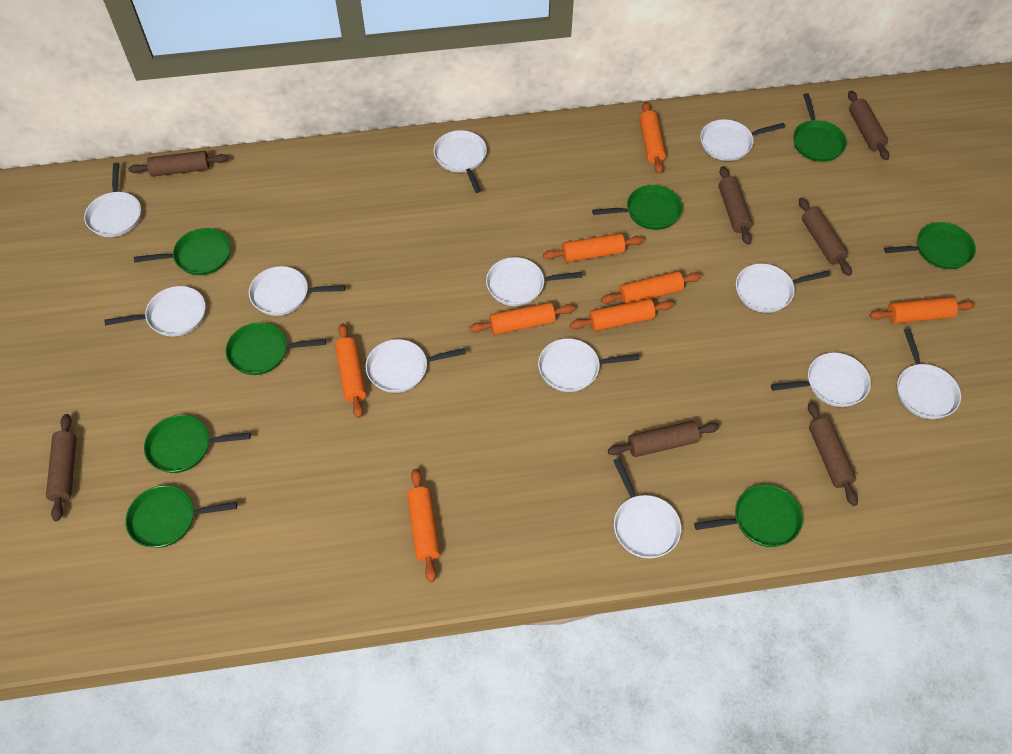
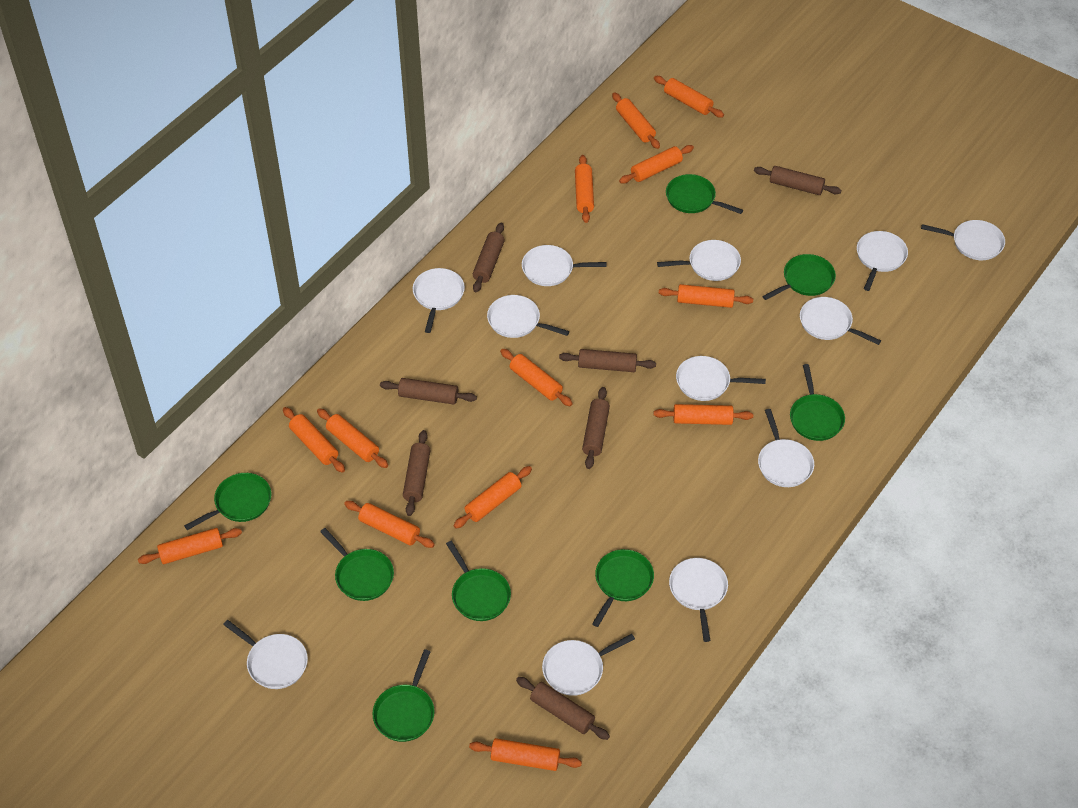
orange rolling pin: [335,324,366,418] [407,469,440,582] [469,302,575,335] [543,233,644,262] [570,298,674,331] [601,271,701,304] [639,102,666,174] [870,297,975,324] = 8 -> [138,528,242,564] [283,407,345,473] [317,408,388,468] [344,501,435,548] [453,466,532,528] [469,738,582,771] [500,349,573,406] [575,155,594,223] [612,92,660,149] [619,145,694,184] [653,404,753,425] [654,76,724,118] [659,284,753,308] = 13

